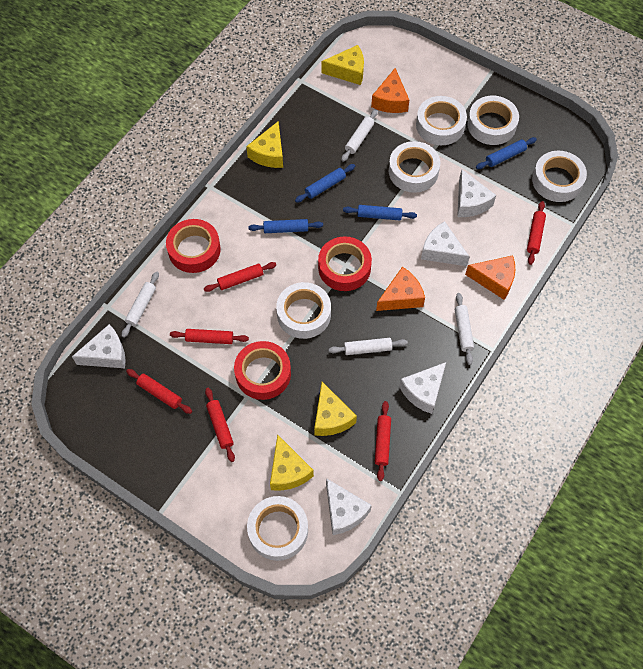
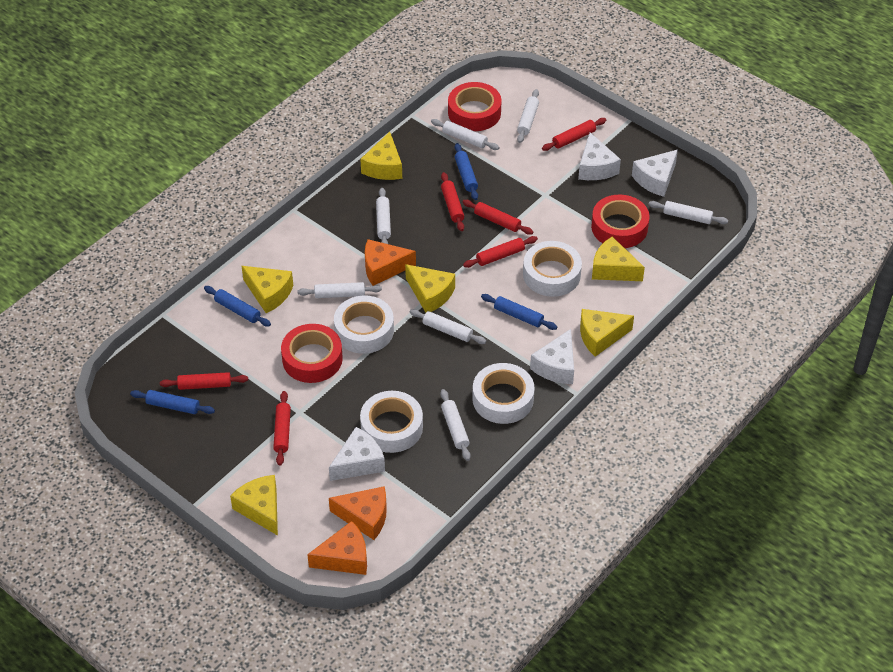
white cheese: [72,324,126,368] [326,478,372,535] [399,362,446,414] [421,221,470,266] [457,169,496,217] = 5 -> [329,427,385,481] [530,329,574,384] [578,133,621,180] [632,150,678,197] = 4
white rolling pin: [122,272,159,338] [329,338,408,355] [341,109,378,162] [455,293,474,365] = 4 -> [297,282,382,298] [376,188,391,244] [410,309,486,344] [431,119,500,150] [440,389,471,461] [517,89,539,143] [648,201,728,224] = 7
white tape: [247,496,308,561] [276,282,331,339] [389,141,440,193] [416,96,467,145] [467,96,519,145] [532,151,587,202] = 6 -> [334,296,394,354] [360,391,423,453] [473,363,535,424] [523,241,582,297] = 4
yellow cheese: [246,121,283,168] [270,434,314,491] [314,382,357,436] [322,45,364,85] = 4 -> [230,475,278,536] [242,266,293,313] [360,132,402,180] [405,264,455,313] [580,309,634,357] [592,237,645,281] = 6

